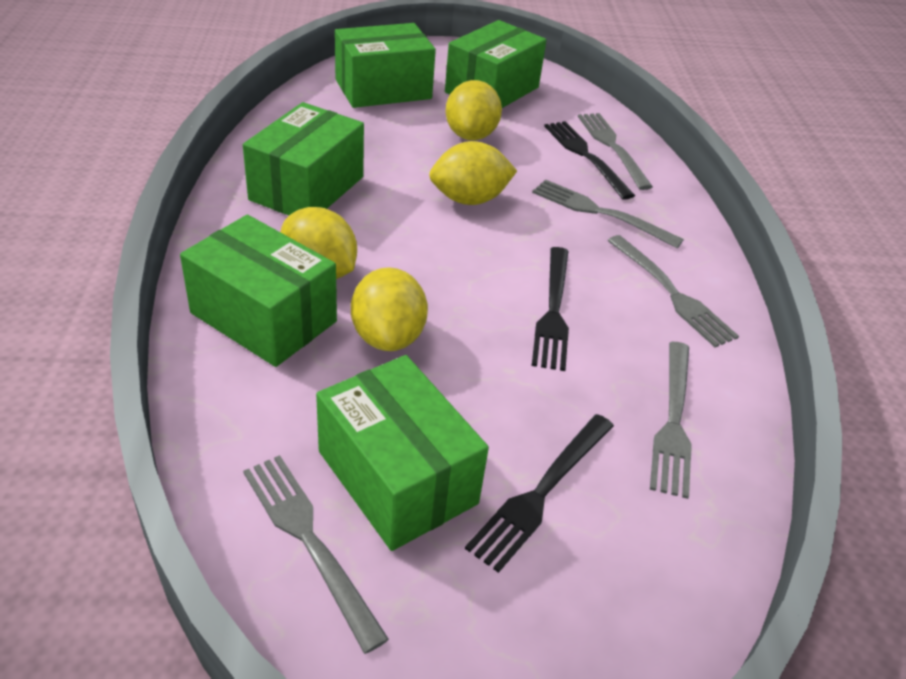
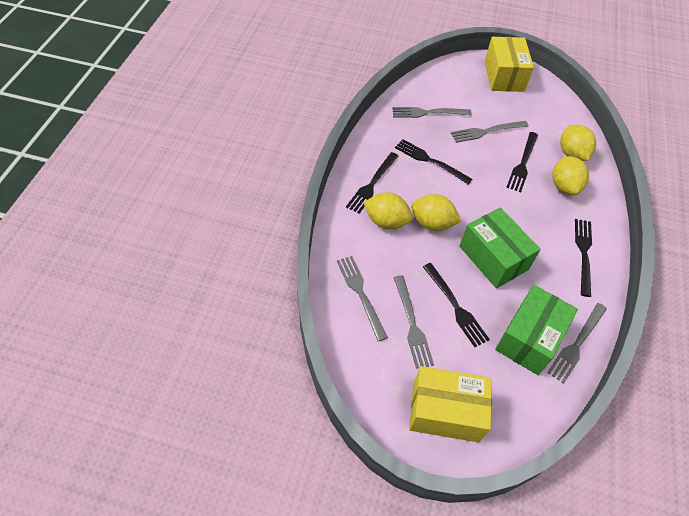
black fork: [465,414,614,573] [532,247,569,371] [544,121,635,200] = 3 -> [346,152,398,214] [395,139,472,184] [423,263,490,347] [506,132,538,192] [575,219,592,297] = 5
green box: [180,215,337,367] [243,102,364,215] [316,355,489,551] [335,23,436,108] [445,20,546,108] = 5 -> [459,208,541,289] [495,285,578,375] = 2
yellow box: none = 0 -> [409,366,492,442] [485,37,534,92] = 2

